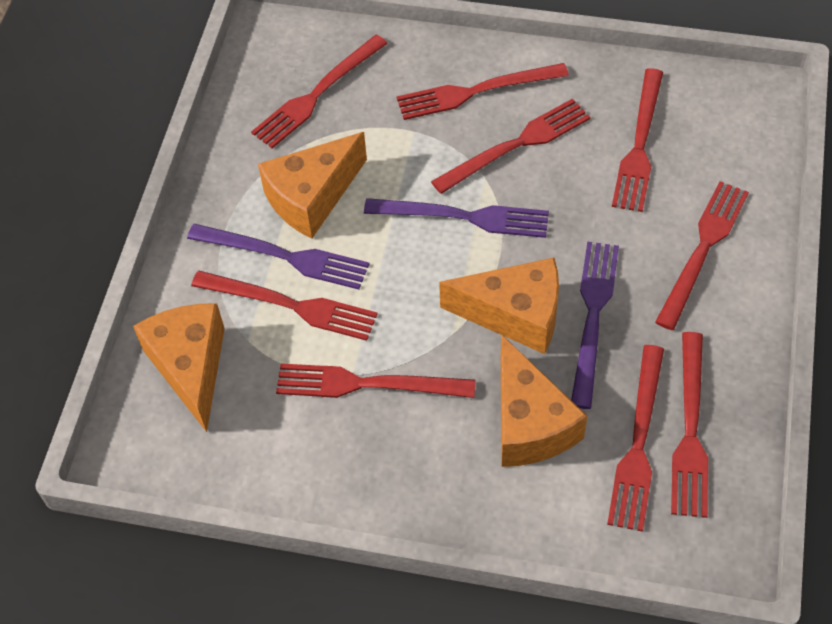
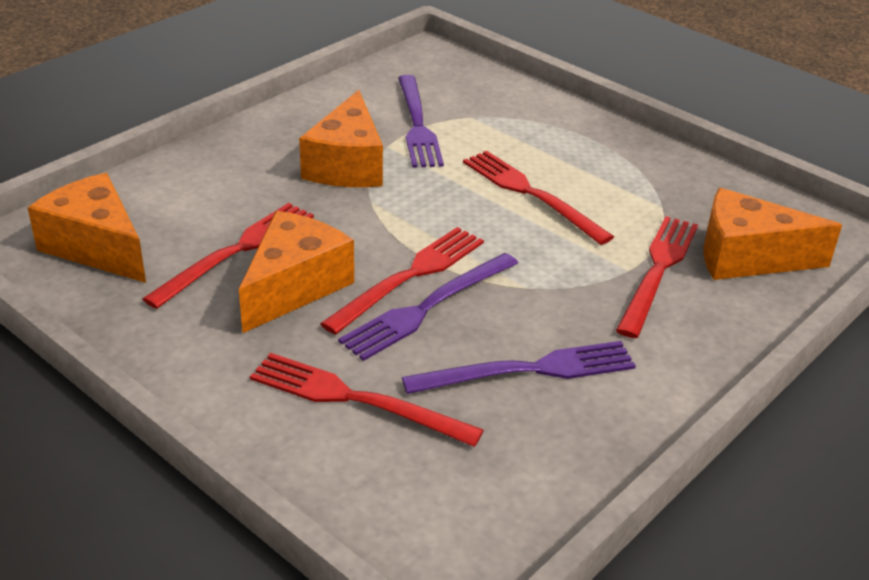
red fork: [191,271,378,341] [251,35,388,148] [276,363,476,398] [397,63,569,120] [431,98,590,194] [607,345,664,532] [612,68,663,212] [655,181,749,330] [671,332,708,518] = 9 -> [142,203,314,309] [250,353,484,447] [320,227,484,335] [463,151,614,245] [616,216,698,338] = 5

